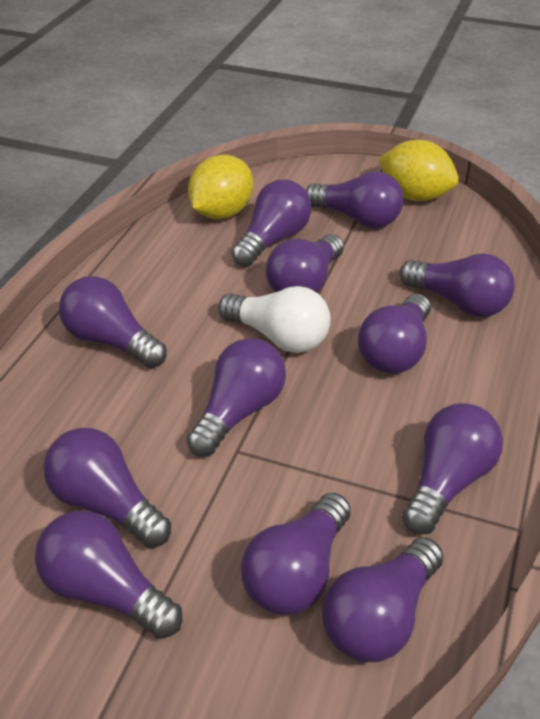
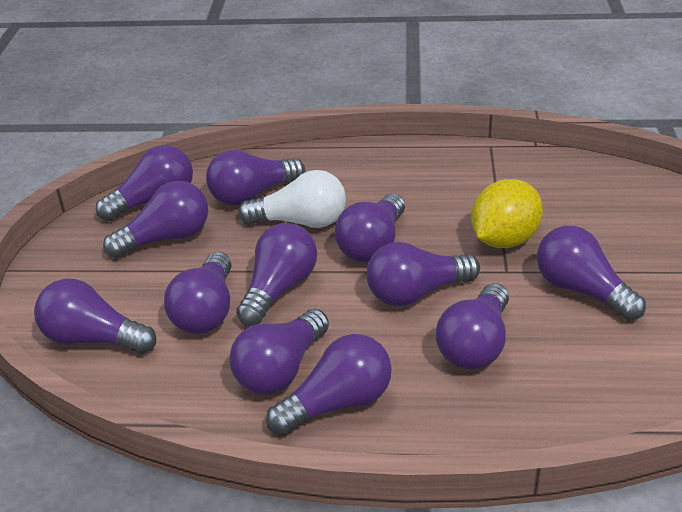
yellow lemon: [188,154,253,219] [378,140,459,201] = 2 -> [471,179,543,248] = 1

